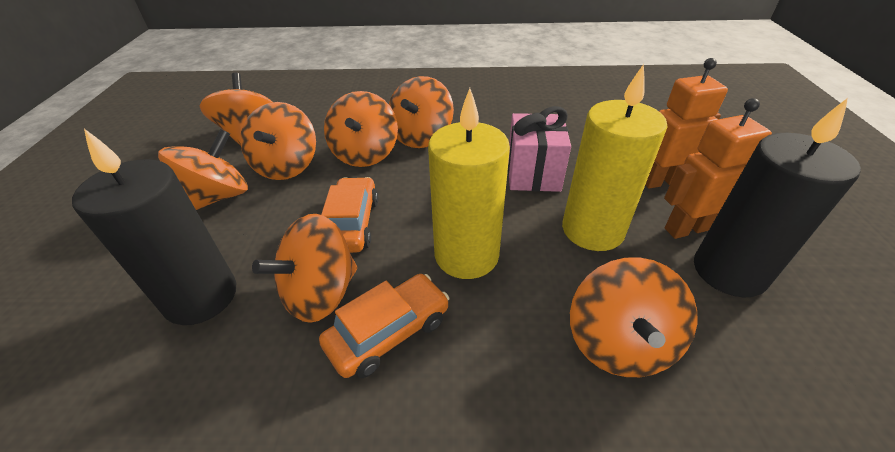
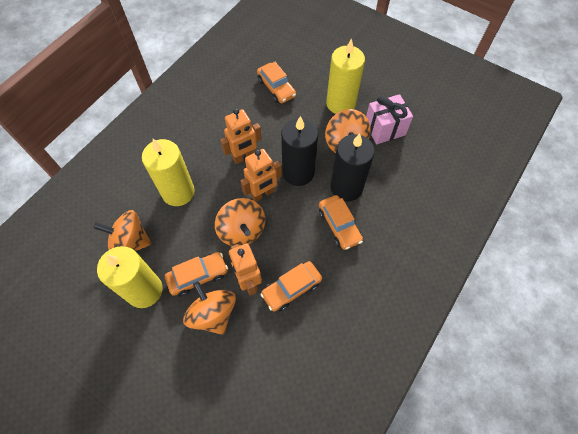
orange car: [319,274,449,378] [321,177,378,253] = 2 -> [165,252,228,296] [257,62,296,103] [260,261,322,312] [319,195,363,250] = 4
orange robot: [645,58,728,189] [664,98,772,239] = 2 -> [221,108,262,164] [229,243,262,296] [241,149,282,202] = 3
orange spinning top: [158,129,248,210] [200,73,272,146] [240,102,316,180] [252,214,357,323] [324,91,398,167] [389,76,454,148] [570,257,697,377] = 7 -> [94,210,151,251] [183,281,236,335] [215,198,265,246] [325,109,371,153] = 4
yellow candle: [428,88,510,279] [562,64,667,251] = 2 -> [97,246,163,308] [142,139,195,206] [326,38,365,114] = 3

